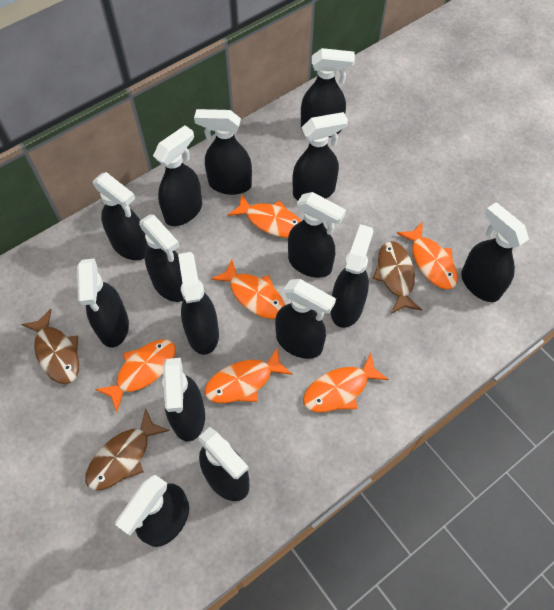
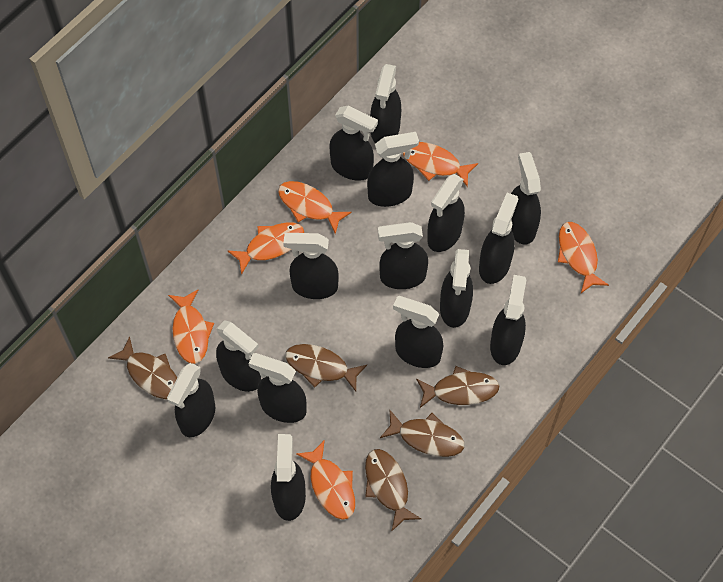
brown fish: [21,309,79,384] [85,408,170,490] [373,241,422,314] = 3 -> [108,336,177,399] [285,344,367,392] [365,449,421,532] [380,410,464,457] [416,366,500,408] = 5

